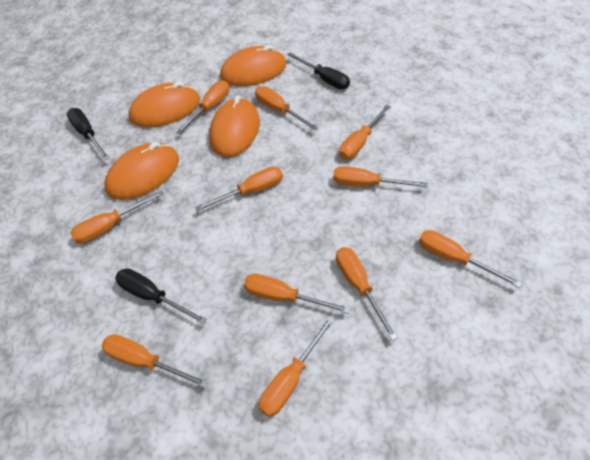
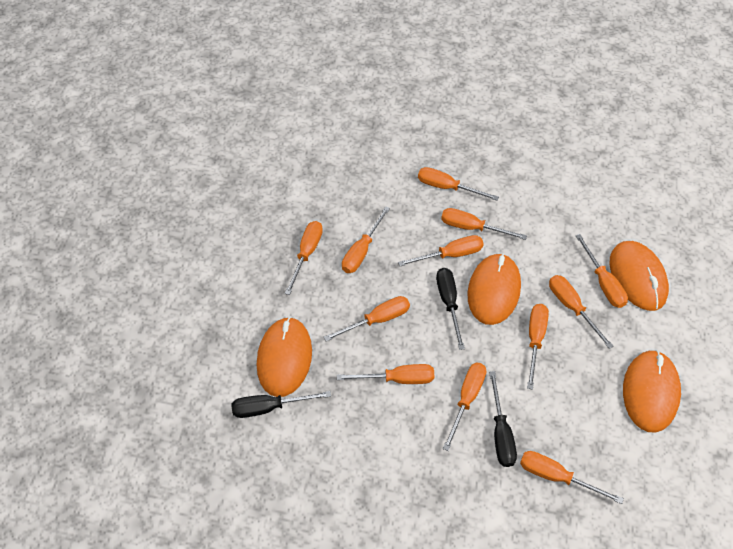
orange screwdriver: [70,190,164,244] [101,334,209,388] [176,81,229,135] [195,167,283,211] [244,274,351,314] [255,86,318,130] [259,315,335,417] [333,166,428,187] [336,247,398,341] [339,105,391,159] [419,230,522,288] = 11 -> [285,221,323,295] [324,296,410,341] [337,364,434,384] [342,206,390,273] [398,235,484,266] [418,167,499,201] [441,208,527,240] [443,363,486,451] [520,451,624,504] [527,304,549,390] [549,275,614,349] [576,234,628,308] = 12

